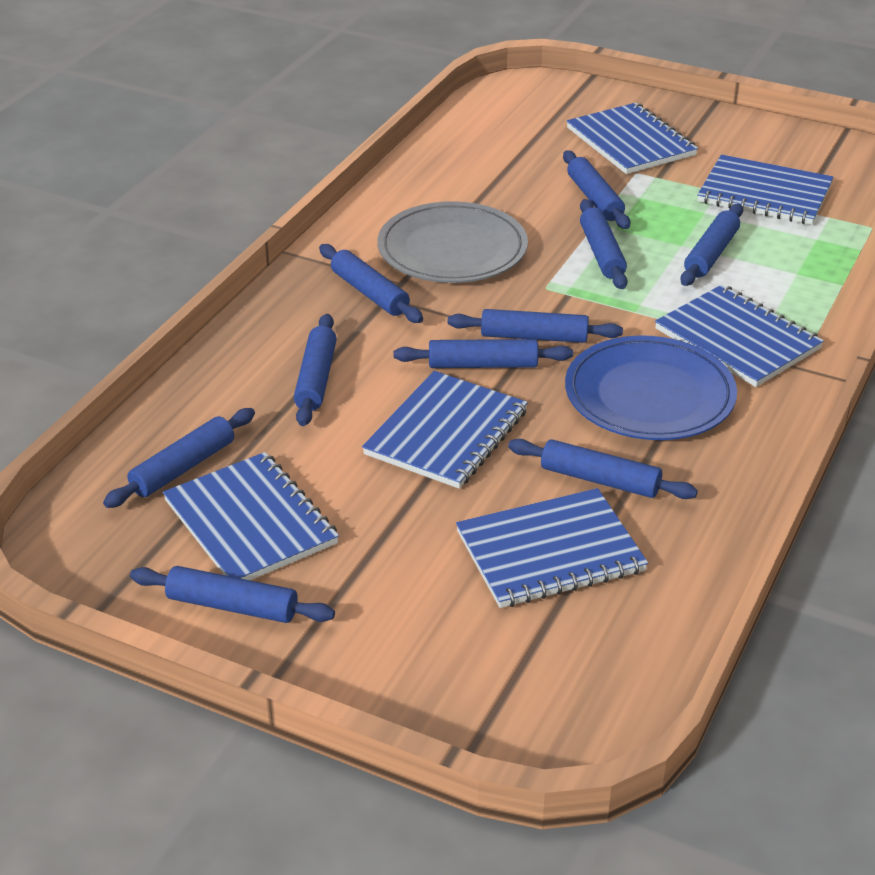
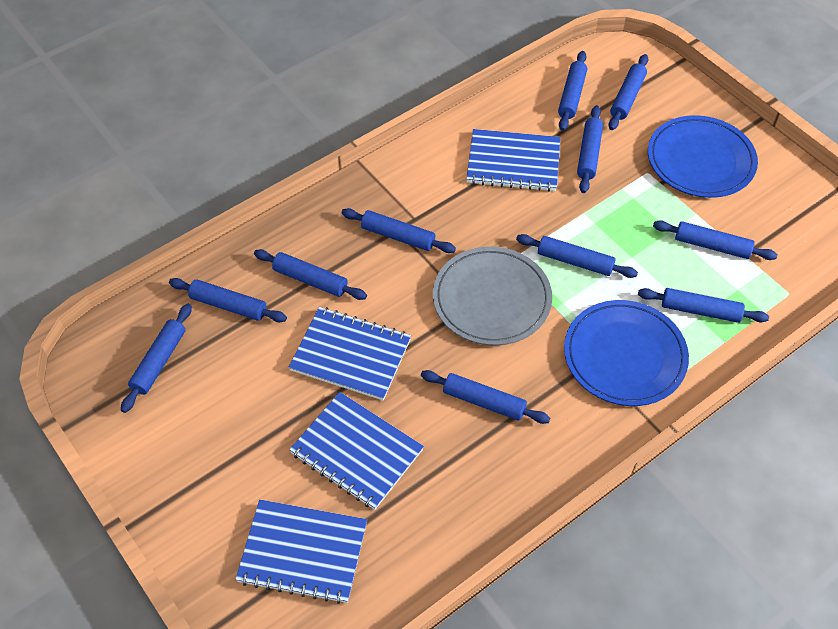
blue notebook: [163,452,339,580] [362,371,528,489] [456,488,648,608] [566,103,698,174] [655,285,824,387] [697,155,834,225] = 6 -> [235,500,367,604] [289,307,411,400] [289,392,424,510] [466,129,560,192] = 4
blue plate: [565,335,737,440] = 1 -> [564,300,689,406] [648,115,758,198] = 2
blue rolling pin: [103,408,255,508] [130,566,335,623] [294,314,337,426] [319,244,423,323] [394,339,573,368] [447,309,623,343] [508,439,698,499] [563,151,630,229] [580,199,628,289] [680,204,743,286] = 10 -> [121,304,192,413] [169,278,287,322] [254,249,367,300] [342,208,456,253] [421,370,550,424] [516,234,638,278] [558,51,587,131] [577,105,603,193] [608,54,649,130] [638,288,769,323] [653,221,778,260] = 11

